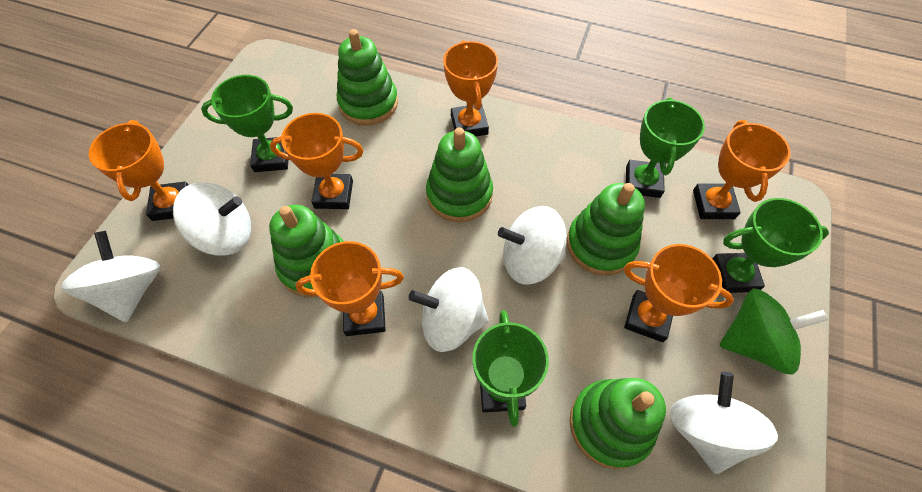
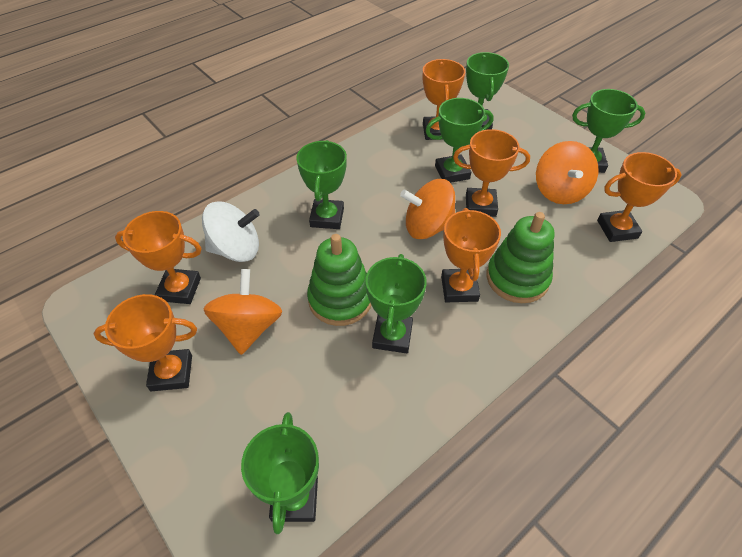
green spinning top: [720,289,828,375] = 1 -> none = 0
green stacking toy: [269,205,344,297] [337,29,398,126] [426,127,493,222] [566,183,645,275] [569,378,666,469] = 5 -> [307,234,371,326] [486,212,555,303] = 2
green trophy: [201,75,293,172] [472,310,549,427] [626,98,705,198] [712,198,829,293] = 4 -> [241,412,319,534] [296,140,347,229] [366,254,427,353] [425,98,494,183] [466,52,509,130] [572,89,645,173] = 6
orange spinning top: none = 0 -> [204,269,282,355] [400,179,455,239] [536,141,598,204] = 3
white spinning top: [61,231,160,322] [173,182,251,255] [409,267,489,352] [498,206,567,285] [670,371,778,474] = 5 -> [202,201,260,262] = 1

